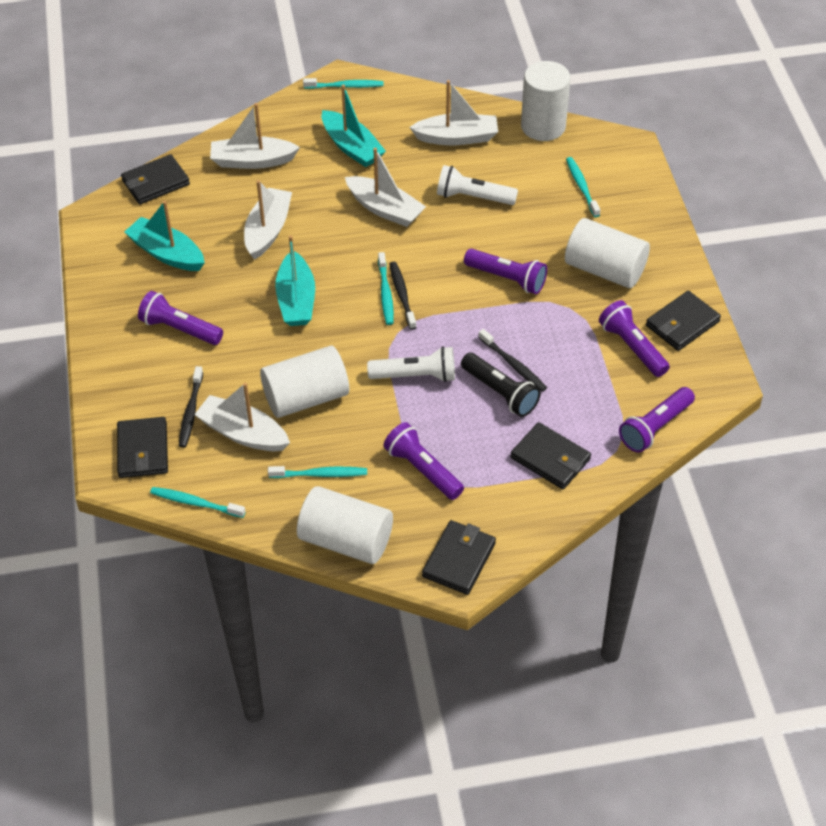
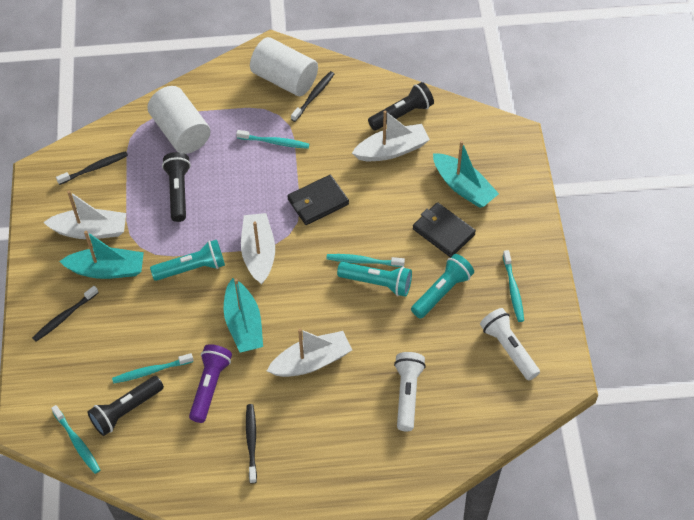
black flashlight: [461,353,541,417] = 1 -> [87,376,164,436] [162,152,191,222] [368,82,434,131] = 3
black toothbrush: [179,366,203,448] [389,262,417,330] [478,329,547,392] = 3 -> [32,286,99,342] [56,151,128,185] [246,404,257,484] [291,71,334,122] = 4
black wallet: [117,417,168,478] [121,154,190,205] [422,520,496,595] [510,422,591,489] [646,291,721,351] = 5 -> [287,175,349,225] [413,202,476,257] = 2
purple flashlight: [138,291,223,345] [383,422,464,500] [464,249,547,294] [599,300,670,377] [619,387,695,453] = 5 -> [189,344,232,423] = 1
turquoise flashlight: none = 0 -> [150,240,225,281] [337,262,412,297] [411,254,474,319] = 3
white boat: [194,383,290,451] [210,103,300,169] [244,180,292,260] [345,148,426,227] [409,80,498,145] = 5 -> [43,191,126,239] [241,213,275,284] [267,329,352,377] [352,111,430,161] = 4
white cylinder: [260,346,349,418] [297,486,393,564] [521,61,571,141] [565,218,650,288] = 4 -> [147,86,211,154] [250,37,318,96] = 2

